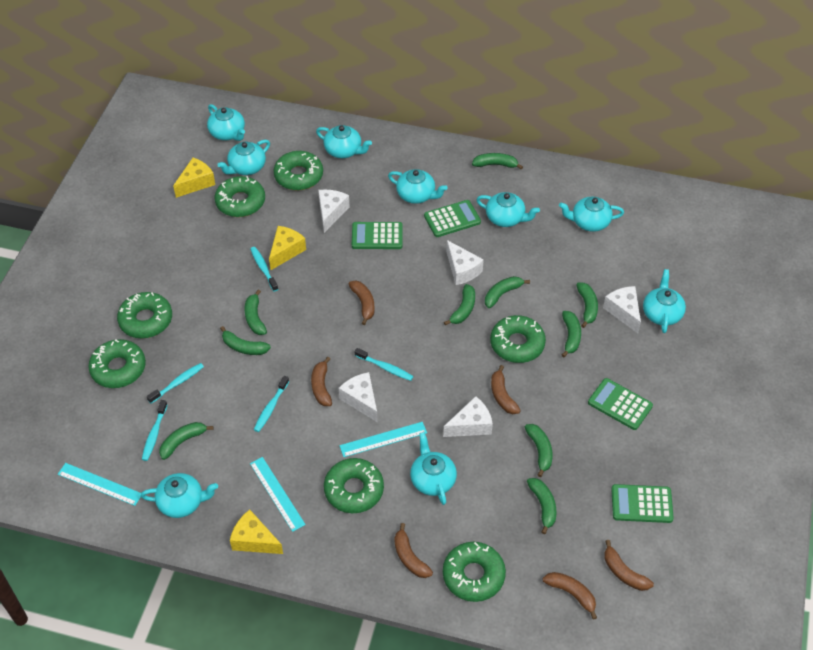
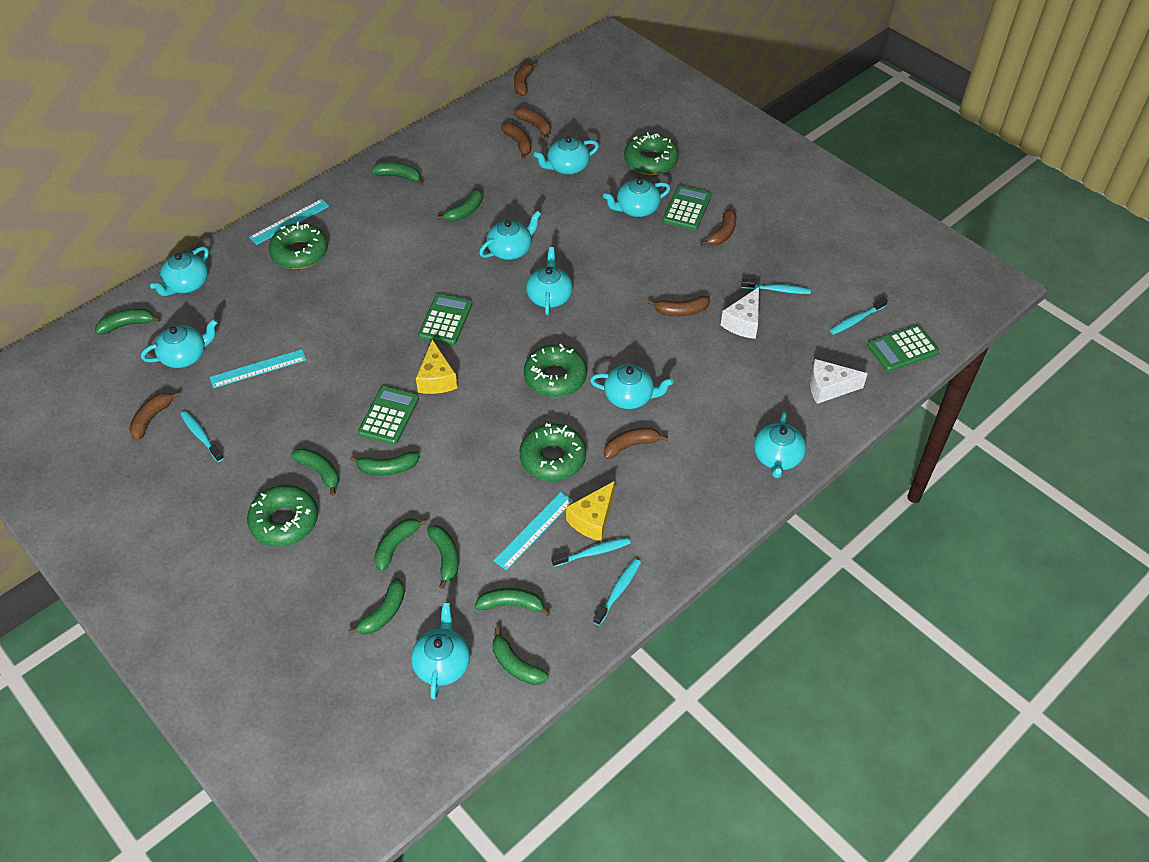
brown banana: [311,357,332,406] [349,280,375,325] [394,523,433,578] [491,365,521,414] [543,572,597,620] [604,540,654,591] = 6 -> [129,392,181,440] [501,123,531,160] [513,107,551,140] [514,62,539,96] [604,428,668,459] [648,296,710,316] [700,209,736,246] = 7
green donut: [88,339,146,388] [117,292,172,338] [215,176,265,217] [274,151,323,190] [324,458,384,513] [443,542,506,602] [490,315,546,363] = 7 -> [247,485,318,547] [269,222,328,269] [519,423,586,481] [524,344,587,397] [624,132,679,175] = 5
white cheese: [318,190,350,233] [339,372,378,423] [443,396,493,437] [446,240,484,285] [603,286,641,333] = 5 -> [721,287,759,339] [810,359,868,404] = 2
yellow cheese: [173,158,215,198] [230,510,283,554] [269,226,306,270] = 3 -> [416,339,457,394] [566,481,615,542] = 2

